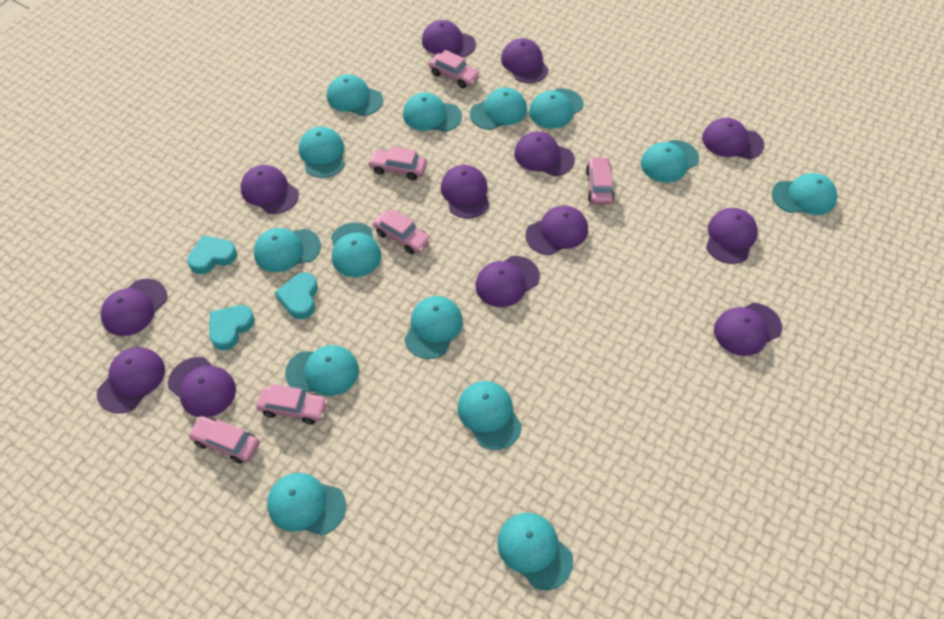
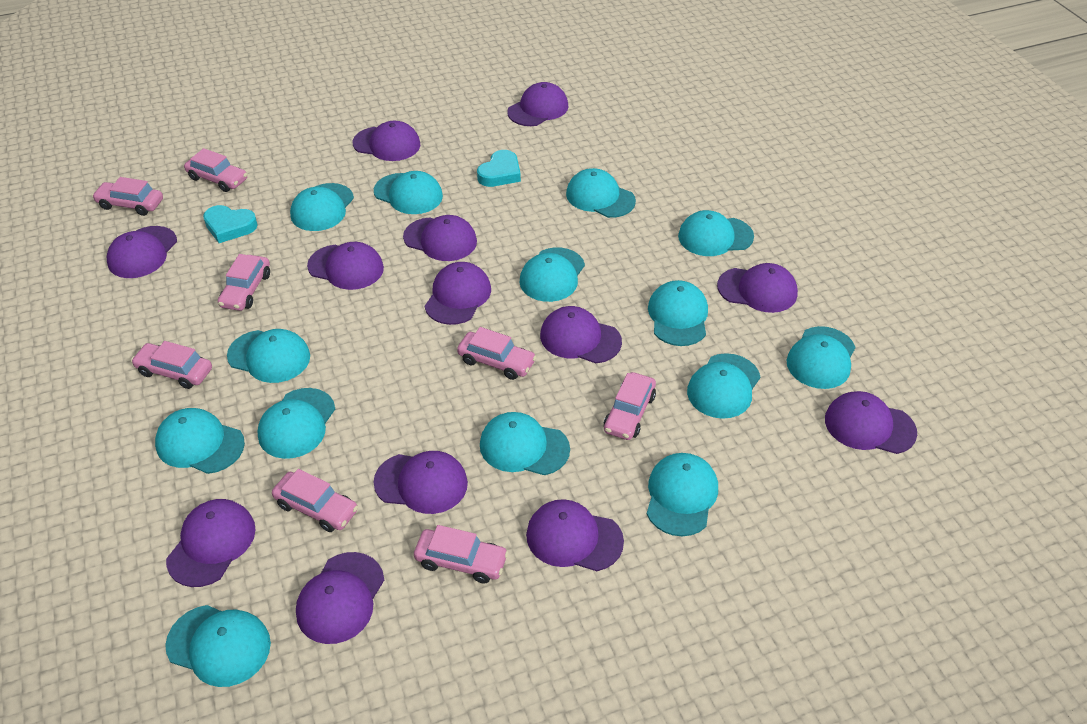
pink car: [188,416,260,464] [256,384,328,424] [368,146,427,180] [373,209,431,254] [429,50,481,88] [586,157,614,205] = 6 -> [92,177,163,216] [131,341,212,389] [184,148,247,192] [218,254,270,311] [272,469,358,532] [414,525,509,584] [457,327,536,380] [604,372,656,440] = 8
turquoise heart: [187,235,237,274] [209,305,255,350] [275,273,318,319] = 3 -> [203,205,258,243] [477,150,521,187] = 2

